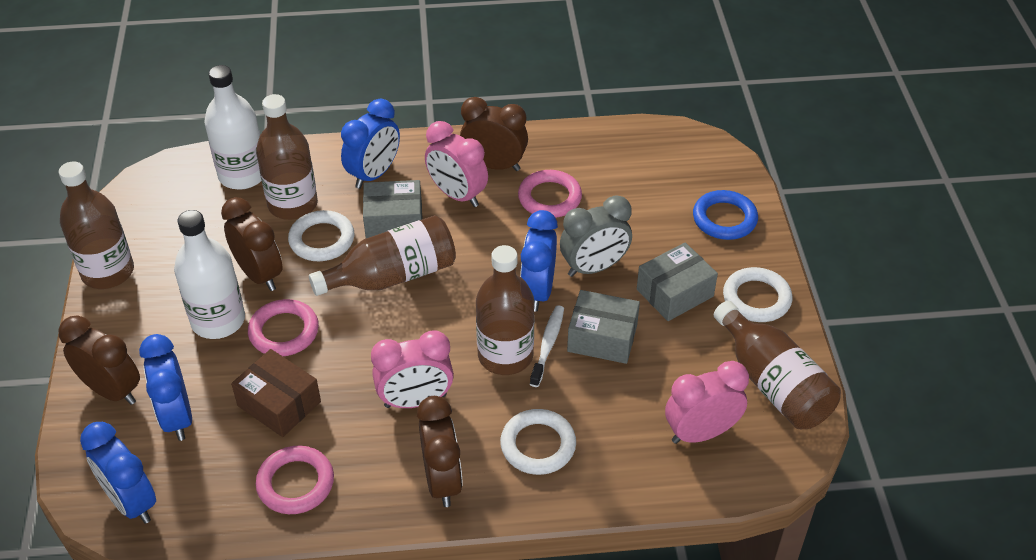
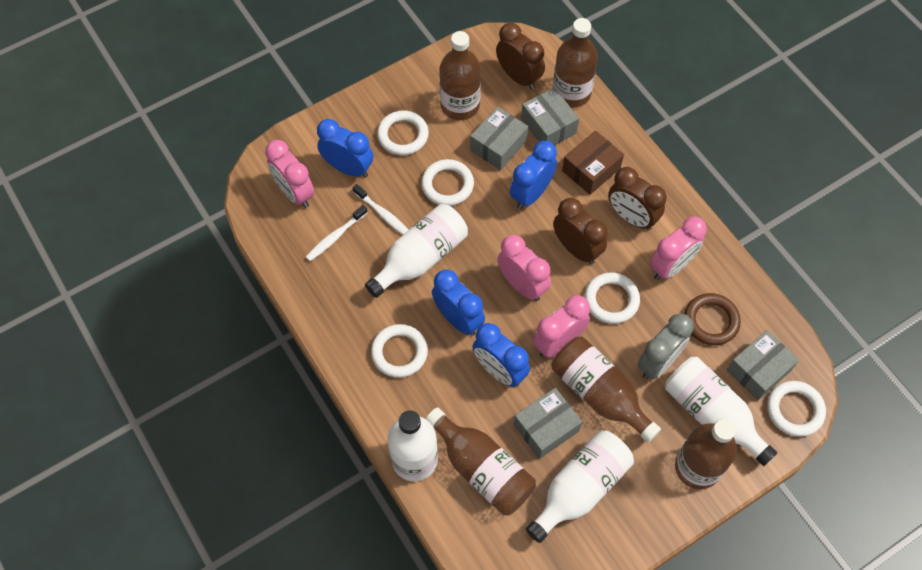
blue ring: [693,190,758,240] = 1 -> none = 0
brown clock: [59,315,140,405] [221,197,282,291] [417,396,463,507] [460,97,528,171] = 4 -> [496,23,545,90] [553,198,608,264] [608,167,667,230] = 3
brown ring: none = 0 -> [685,293,741,345] = 1
grey box: [363,180,423,238] [567,290,640,364] [637,242,718,321] = 3 -> [470,107,528,170] [514,388,582,459] [521,88,579,145] [727,330,799,400] = 4
pink clock: [371,330,454,408] [425,121,488,207] [665,361,749,444] = 3 -> [265,140,315,208] [497,235,551,301] [533,295,590,358] [650,216,707,280] = 4
pink ring: [248,299,319,356] [256,446,334,514] [518,170,582,218] = 3 -> none = 0
white bottle: [174,210,245,339] [204,65,262,190] = 2 -> [365,204,468,298] [387,410,438,481] [526,431,634,543] [665,357,777,466] = 4
white ring: [288,210,354,261] [500,409,576,475] [723,267,792,322] = 3 -> [371,324,428,378] [377,110,429,155] [421,159,474,206] [585,272,640,324] [767,381,826,437] = 5
white toothbrush: [530,305,564,387] = 1 -> [306,205,368,261] [353,184,409,235] = 2

